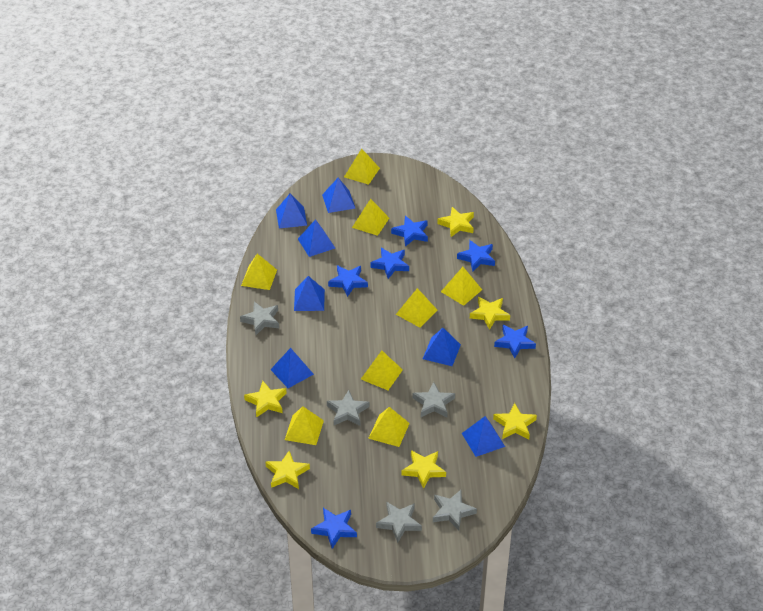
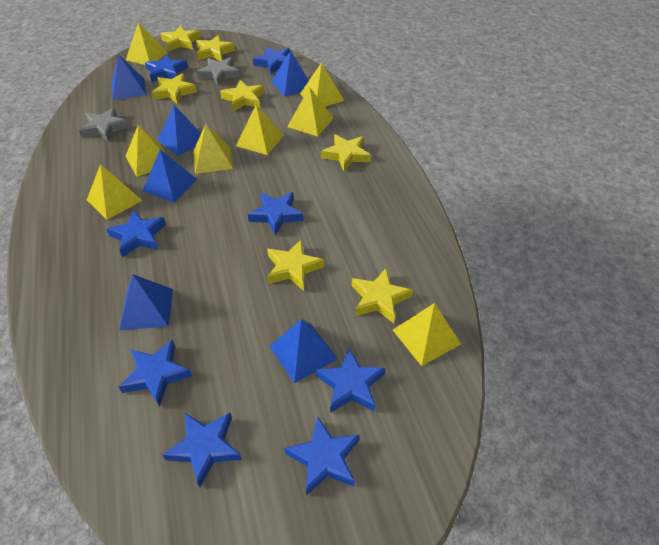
blue pyramid: [270,348,314,388] [276,194,307,229] [294,276,325,311] [298,219,335,257] [322,178,355,213] [423,328,461,366] [462,416,505,457] = 7 -> [112,54,146,100] [119,274,173,330] [143,149,197,203] [158,105,201,156] [269,319,338,383] [271,50,309,97] = 6
blue star: [311,508,357,549] [328,265,368,297] [370,248,409,279] [391,216,428,247] [457,240,495,272] [494,325,536,358] = 6 -> [106,210,166,257] [118,340,193,407] [145,54,188,82] [163,413,242,487] [248,192,303,235] [253,47,290,74] [284,417,360,496] [316,347,385,413] = 8
grey star: [240,302,279,335] [327,390,369,426] [376,502,422,543] [413,382,455,417] [433,490,477,531] = 5 -> [79,107,129,142] [197,57,240,86] = 2
yellow star: [244,381,286,418] [265,451,310,489] [402,450,446,489] [437,207,474,237] [470,297,510,330] [493,403,537,439] = 6 -> [151,73,197,104] [160,26,201,51] [196,35,235,61] [220,80,265,111] [267,240,324,291] [321,134,371,171] [352,268,413,323] = 7

